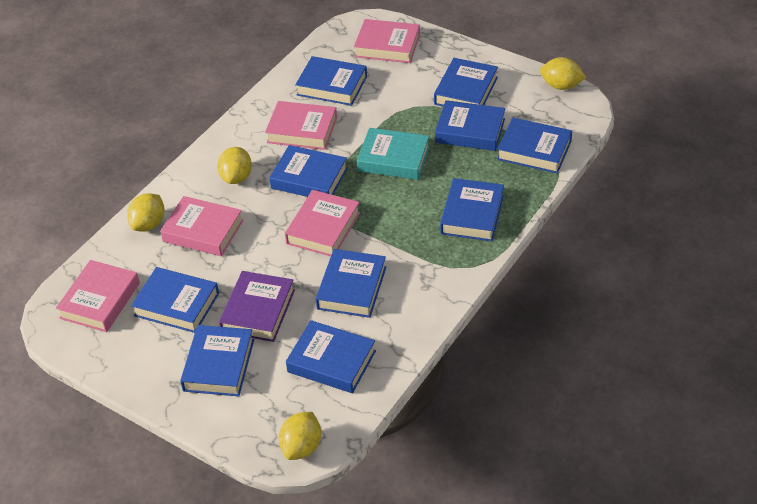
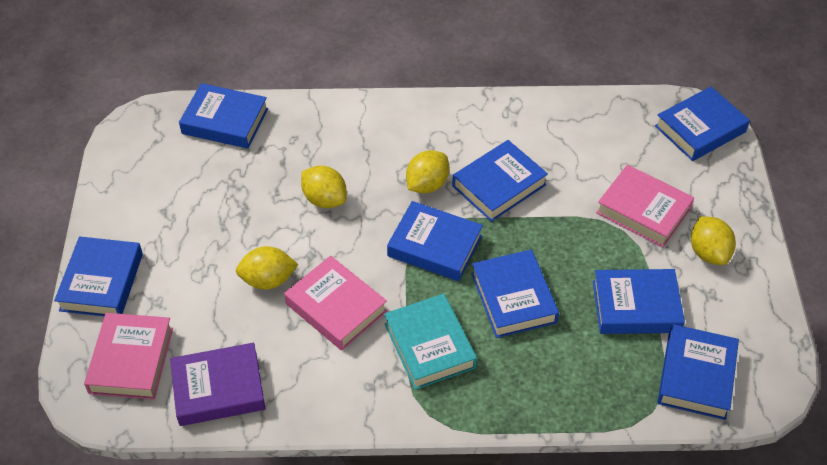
blue book: [131,267,219,333] [180,325,254,396] [269,145,348,197] [286,320,376,393] [295,56,367,106] [316,249,386,318] [434,58,498,106] [435,100,505,151] [440,178,504,241] [497,118,572,174] = 10 -> [54,237,143,316] [179,83,268,149] [387,201,483,281] [452,140,548,222] [472,250,559,338] [593,269,685,334] [655,87,750,161] [658,324,739,420] = 8
pink book: [56,260,140,332] [160,196,244,256] [265,101,337,150] [285,190,360,256] [354,19,420,63] = 5 -> [84,313,173,400] [284,256,387,351] [596,165,694,247] = 3

